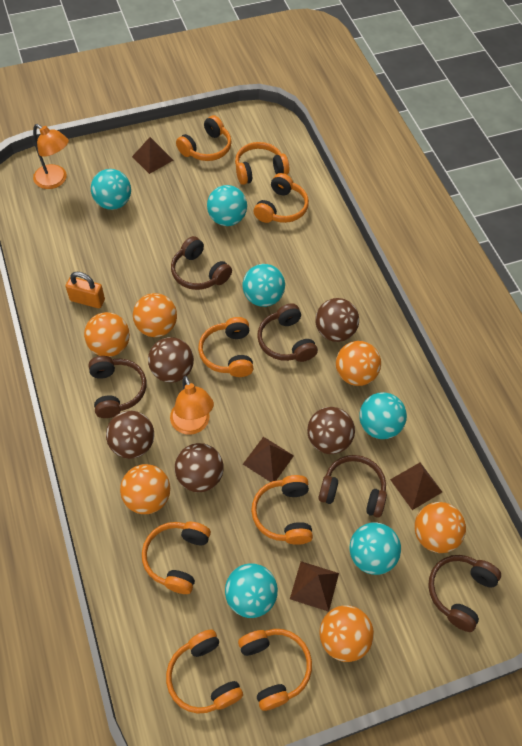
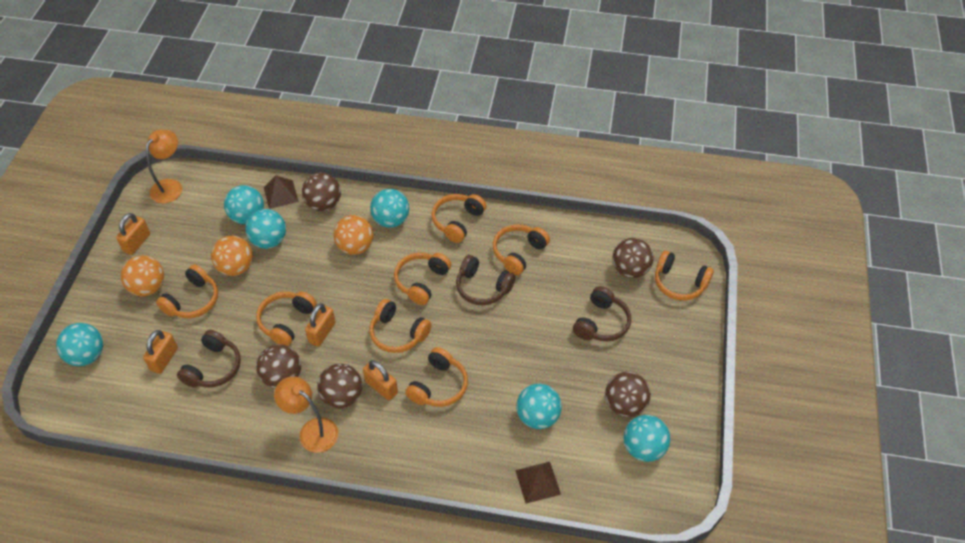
brown headphones: [88,356,147,418] [171,236,232,290] [257,303,318,362] [318,455,387,518] [428,555,501,632] = 5 -> [177,330,241,388] [456,255,515,305] [573,286,631,341] = 3
brown pyramid: [132,137,173,174] [243,437,294,482] [290,561,339,612] [390,463,442,510] = 4 -> [264,175,299,209] [515,462,561,504] = 2
orange ball: [84,312,130,357] [120,464,170,514] [133,293,177,337] [319,605,374,662] [336,341,381,386] [414,502,466,553] = 6 -> [121,255,164,296] [211,236,253,276] [333,215,374,255] = 3
orange padlock: [66,272,105,308] = 1 -> [116,213,150,255] [143,330,178,374] [305,303,336,347] [363,360,398,400] = 4

